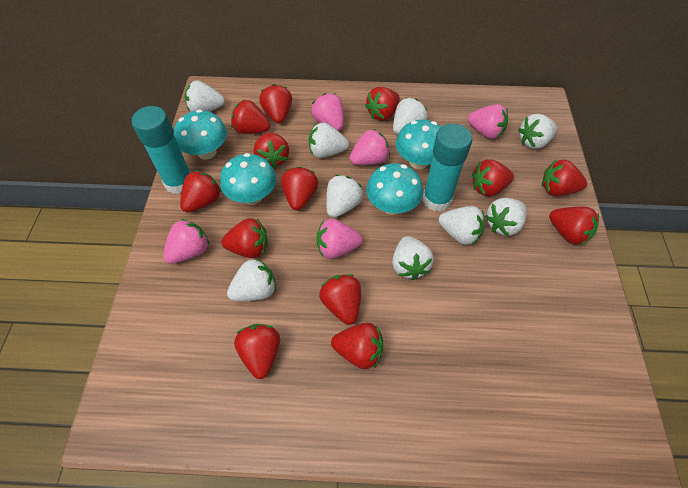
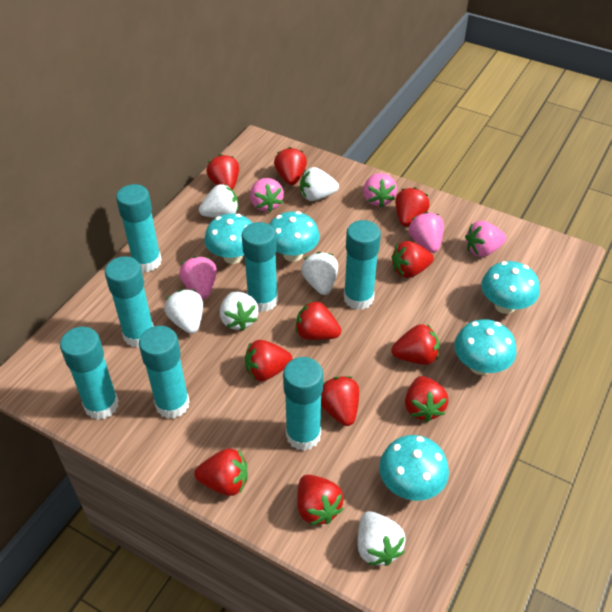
red strawberry: [180,170,222,213] [221,218,268,258] [231,100,270,134] [234,324,280,379] [254,133,289,169] [259,84,292,124] [281,167,318,211] [319,274,361,325] [331,323,383,369] [365,87,400,121] [472,159,514,197] [542,159,587,196] [549,207,599,245] = 13 -> [194,448,248,496] [206,154,239,190] [245,340,292,381] [274,147,307,185] [295,300,341,340] [297,475,344,525] [321,376,359,426] [391,241,434,278] [391,324,439,365] [395,187,430,227] [405,376,448,422] = 11
turquoise glue stick: [132,106,191,194] [423,124,472,212] = 2 -> [60,327,119,420] [105,256,154,347] [116,184,162,272] [139,326,190,419] [242,222,278,312] [283,357,323,451] [344,220,381,310] = 7
turquoise mushroom: [174,109,227,160] [220,153,276,205] [366,163,423,215] [396,120,441,169] = 4 -> [204,214,252,264] [269,211,320,262] [379,435,449,501] [454,319,517,375] [481,261,540,314] = 5
white strawberry: [185,80,225,112] [227,258,276,301] [308,123,349,158] [326,175,363,218] [392,236,434,280] [393,97,427,135] [439,206,485,245] [485,198,527,236] [518,114,557,149] = 9 -> [164,289,203,334] [199,184,238,218] [220,291,259,331] [300,167,339,201] [301,252,338,295] [357,511,406,566] = 6

